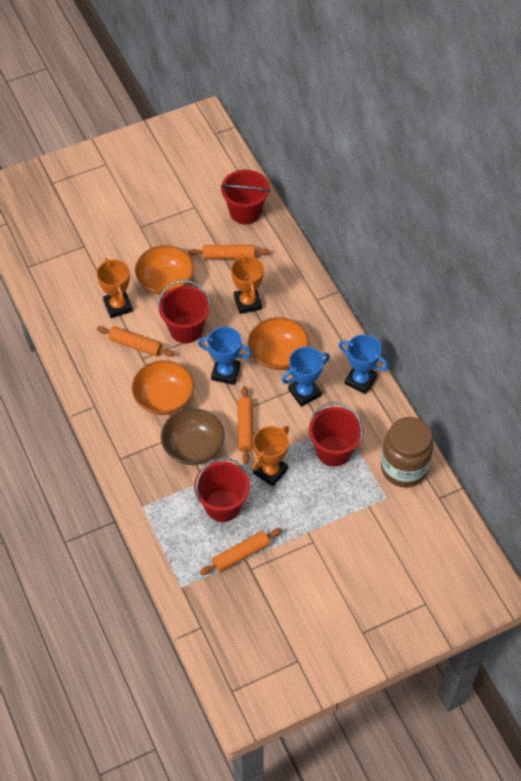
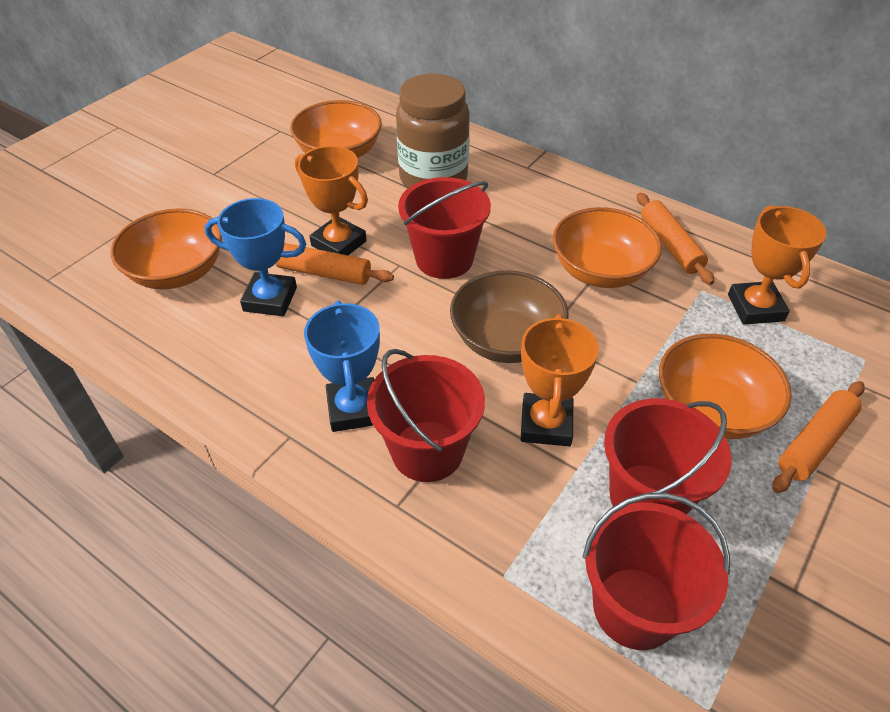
blue trophy: [198,327,252,385] [282,347,330,407] [339,334,389,394] = 3 -> [205,198,306,316] [304,300,380,432] = 2
orange bowl: [132,360,194,415] [135,245,194,295] [248,317,309,370] = 3 -> [110,208,222,290] [290,100,382,158] [553,207,662,288] [659,334,792,439] = 4
orange rolling pin: [97,326,174,357] [188,245,270,259] [200,528,282,575] [237,386,253,464] = 4 -> [276,243,394,285] [637,193,714,285] [773,381,865,493] = 3

